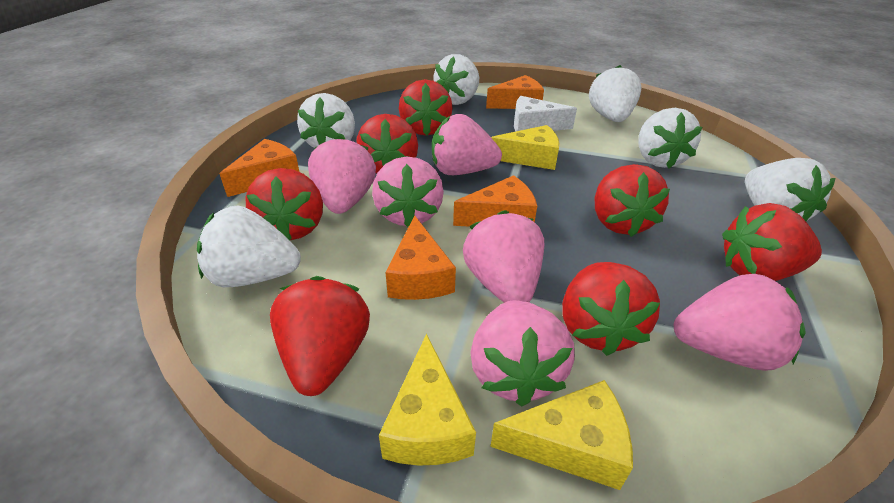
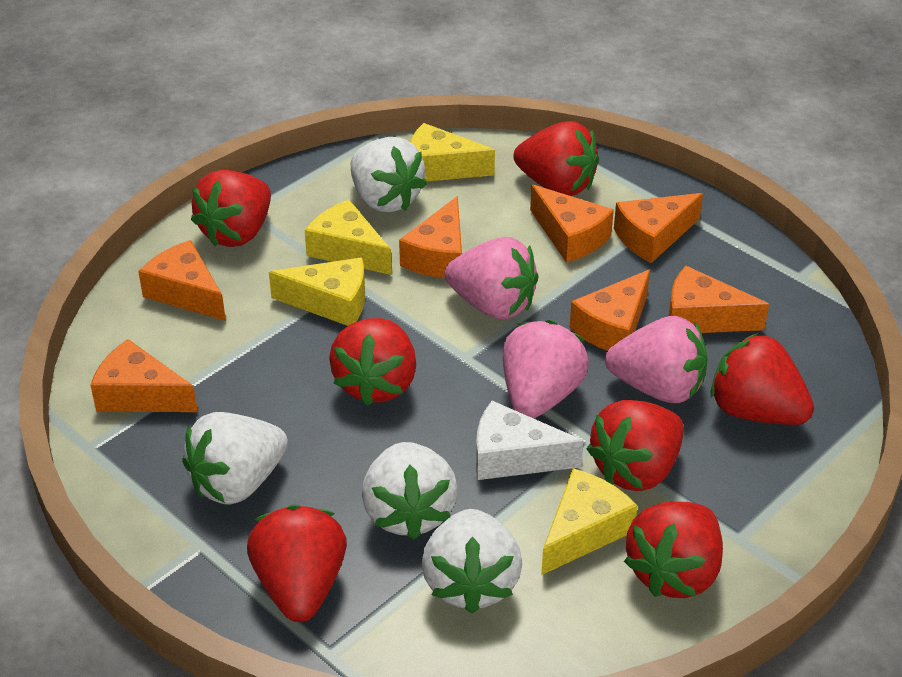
orange cheese: [220,139,300,197] [385,215,456,300] [453,175,537,227] [486,75,544,109] = 4 -> [90,339,198,412] [138,240,226,321] [399,196,462,278] [530,185,614,263] [569,269,650,351] [614,193,703,263] [668,266,769,333] = 7
pink strawberry: [308,136,376,214] [372,156,444,227] [432,114,502,175] [463,210,544,303] [470,300,575,407] [674,274,806,371] = 6 -> [445,237,538,320] [503,320,589,418] [605,316,708,403] = 3
white strawberry: [197,206,301,287] [297,93,355,148] [434,54,479,105] [589,65,642,122] [638,108,702,168] [745,158,835,221] = 6 -> [182,412,288,505] [350,137,427,212] [362,442,458,540] [422,509,522,614] = 4
yellow cheese: [379,334,476,465] [490,380,633,490] [491,125,559,170] = 3 -> [269,258,365,326] [305,200,392,275] [410,123,495,181] [541,468,638,575] = 4

